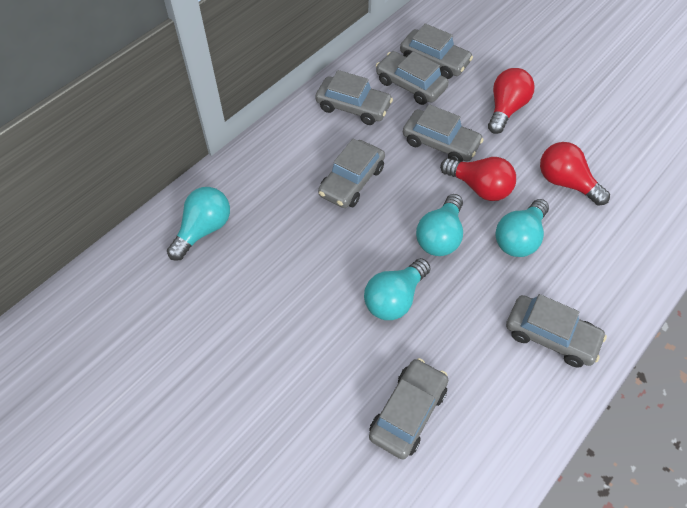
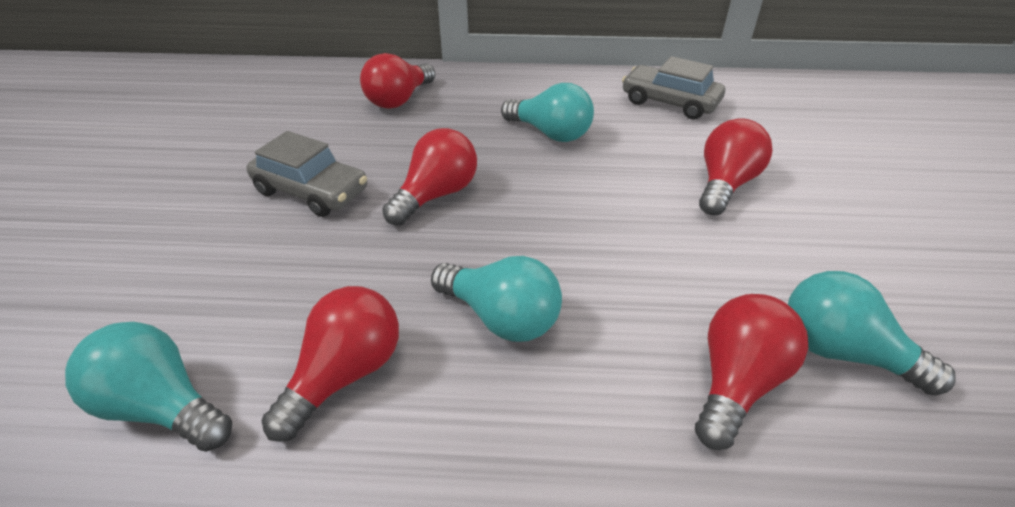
grey car: [315,70,393,125] [318,139,385,208] [369,358,448,460] [376,51,449,105] [400,23,473,79] [403,104,484,162] [506,294,607,368] = 7 -> [246,131,367,217] [622,56,725,119] = 2
red light bulb: [440,157,516,201] [488,68,534,134] [540,142,610,206] = 3 -> [261,286,399,442] [360,53,435,109] [382,128,477,225] [695,294,808,450] [699,119,773,215] = 5

